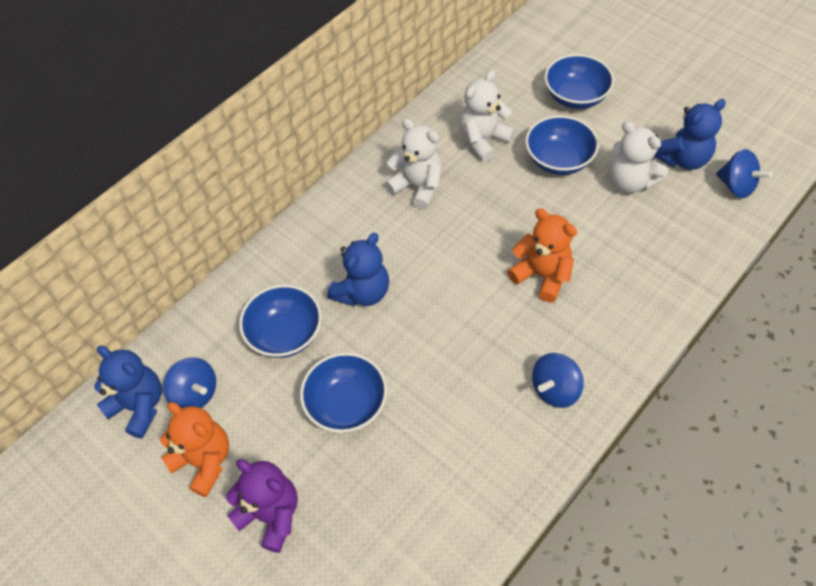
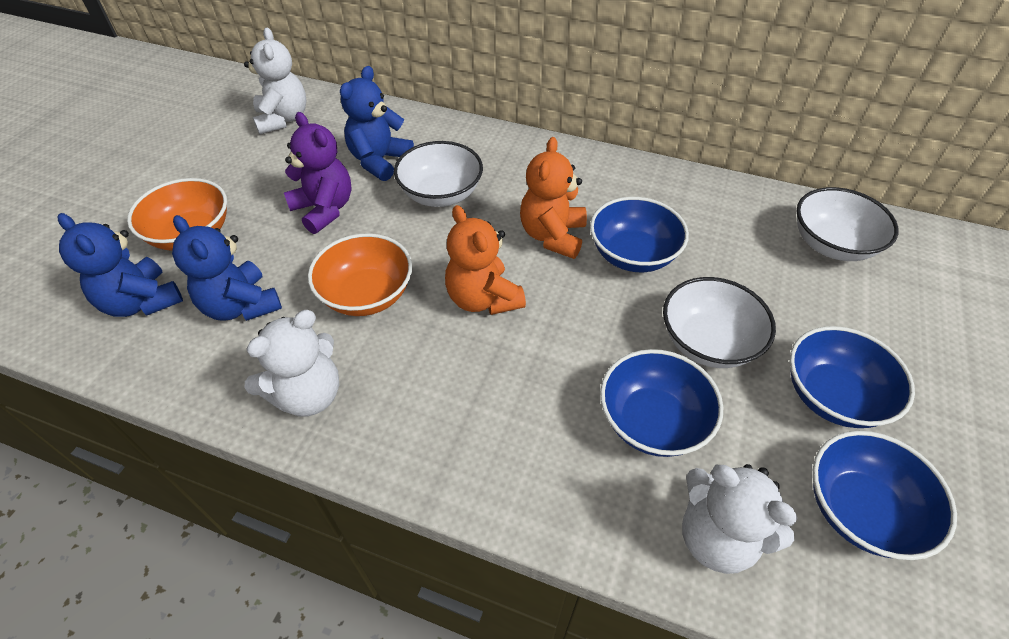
blue spinning top: [163,357,216,409] [532,353,584,408] [716,149,772,198] = 3 -> none = 0
orange bowl: none = 0 -> [127,178,227,250] [308,233,412,316] = 2
white bowl: none = 0 -> [394,141,483,207] [663,277,776,368] [797,187,898,261] = 3

